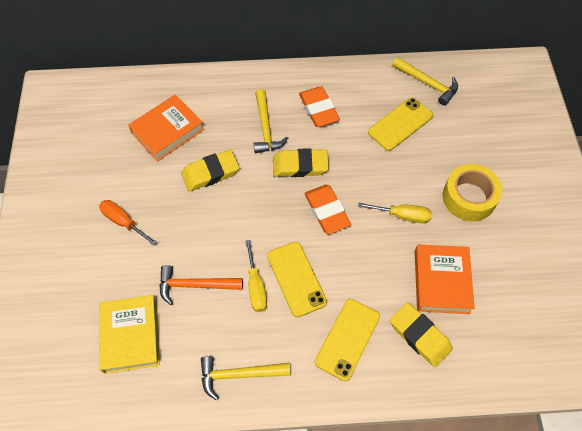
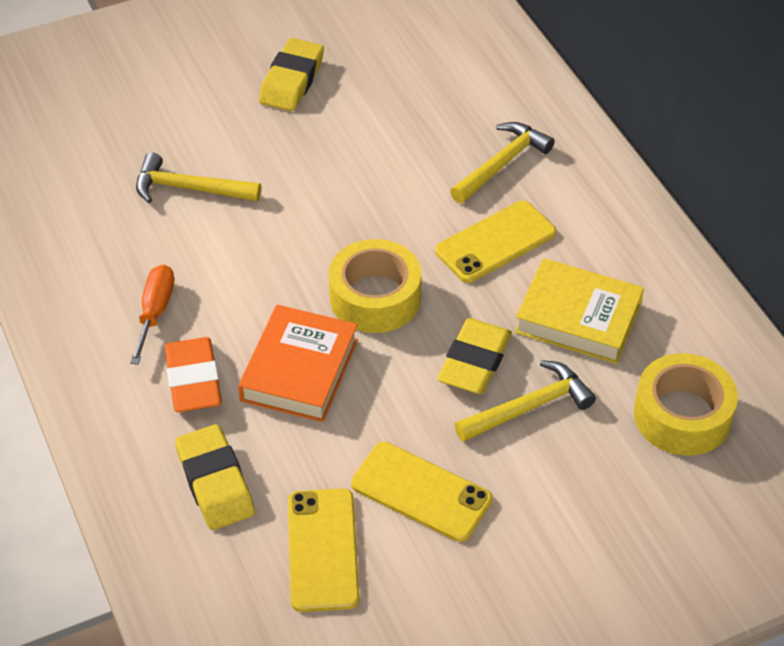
orange book: [128,95,204,162] [415,244,475,314] = 2 -> [238,305,358,422] = 1
orange eraser: [299,86,340,127] [304,185,351,234] = 2 -> [164,337,222,412] = 1
orange hammer: [159,265,243,305] = 1 -> none = 0
yellow screwdriver: [245,240,267,312] [358,203,432,223] = 2 -> none = 0
yellow tape: [443,164,502,221] = 1 -> [329,239,422,333] [634,353,738,456] = 2

